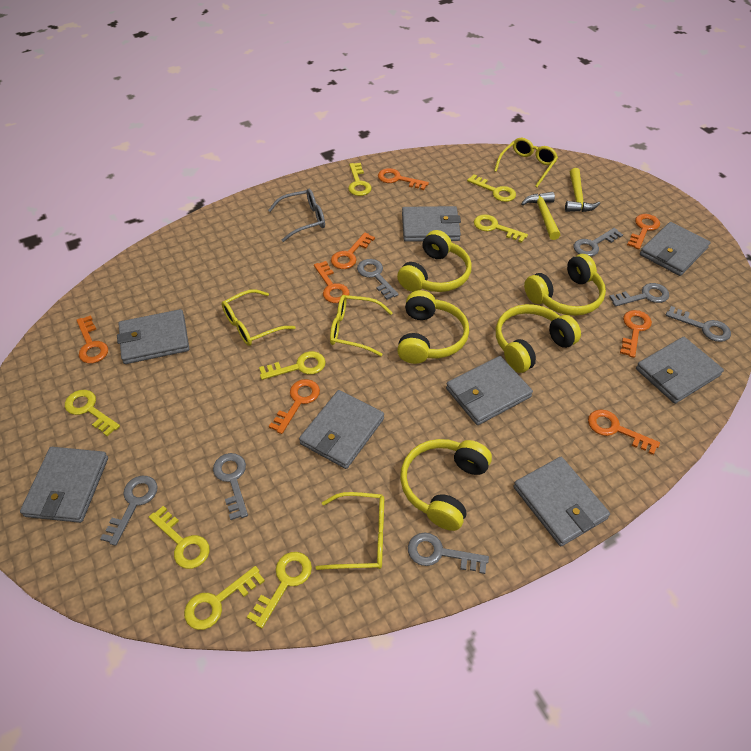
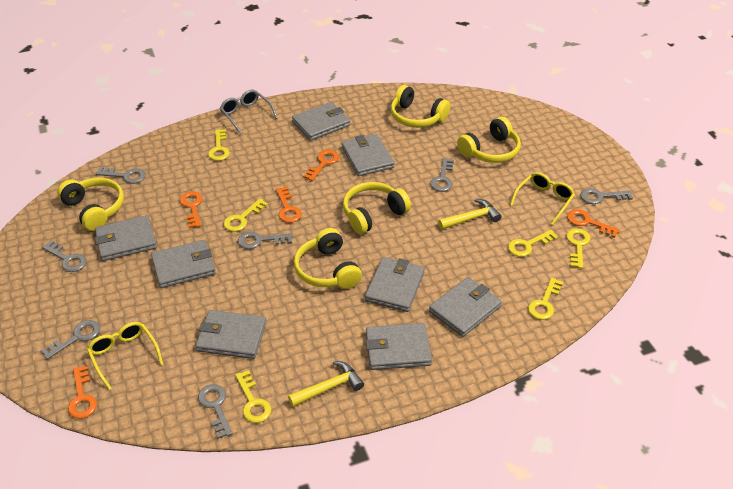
orange key: [76,315,108,363] [269,379,320,434] [314,261,350,303] [331,232,375,269] [378,168,429,190] [588,409,660,455] [620,310,652,358] [627,214,660,250] = 8 -> [68,365,97,419] [179,191,203,228] [276,187,302,223] [303,150,339,181] [567,209,620,238] = 5
yellow glasses: [222,289,296,346] [315,492,384,570] [330,295,392,356] [494,138,558,187] = 4 -> [87,322,163,390] [510,172,575,225] = 2
yellow key: [65,390,120,436] [149,506,210,569] [184,566,265,630] [247,552,312,628] [259,351,326,380] [348,163,372,196] [467,174,516,202] [474,214,528,243] = 8 -> [208,129,230,161] [224,198,268,232] [235,370,271,423] [508,230,558,257] [528,278,563,320] [566,228,591,269] = 6

